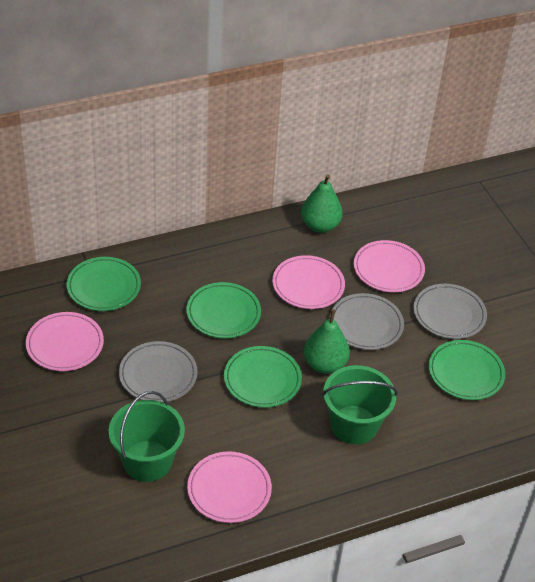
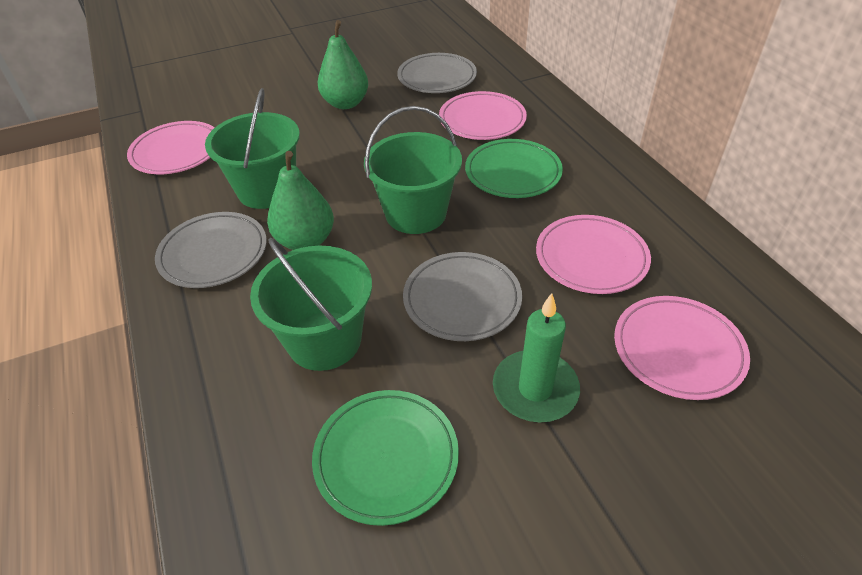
green bucket: [109,391,185,482] [322,365,398,444] = 2 -> [205,88,300,209] [250,238,372,371] [364,106,462,234] = 3
green candle: none = 0 -> [493,293,580,422] = 1
green plate: [66,257,141,311] [186,282,261,338] [224,346,302,408] [428,340,505,400] = 4 -> [312,390,459,526] [465,139,563,198] = 2

